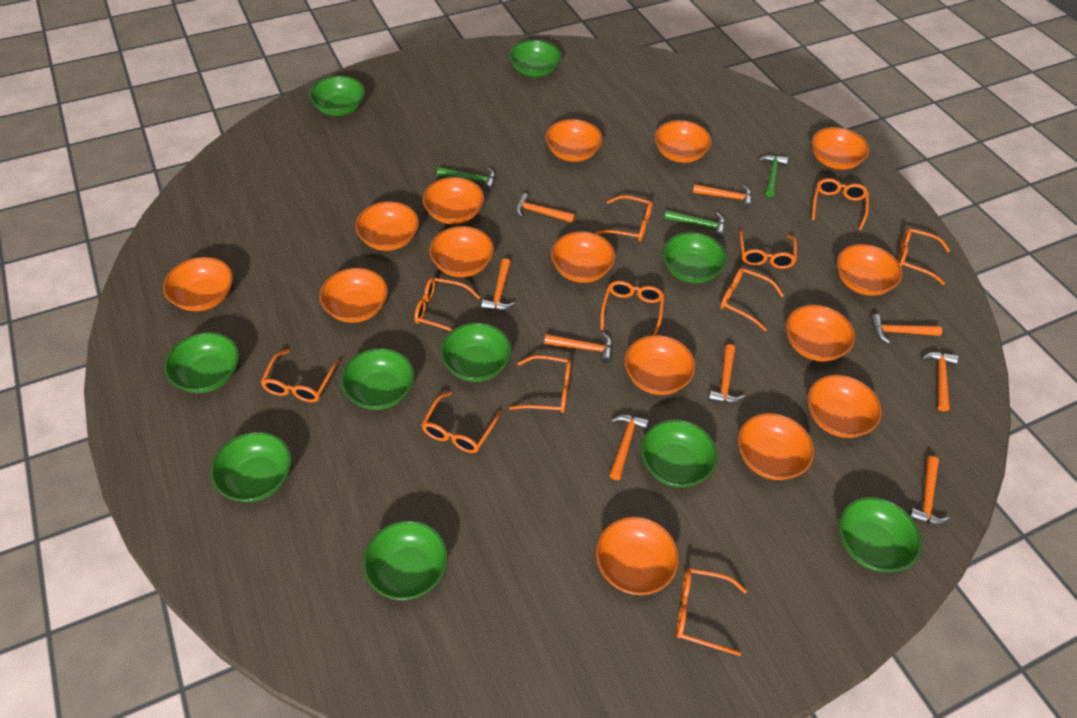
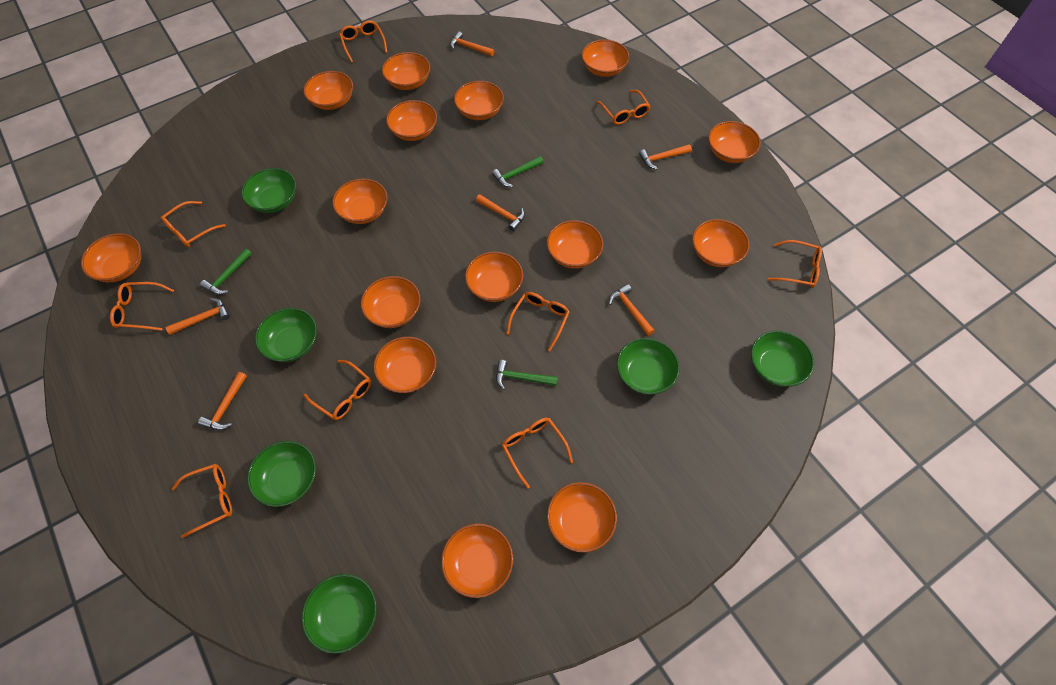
green bowl: [164,332,239,393] [210,432,292,502] [309,76,365,116] [341,348,414,410] [363,520,448,600] [440,322,512,382] [509,40,561,77] [641,419,717,487] [662,232,727,283] [839,497,922,573] = 10 -> [241,168,296,213] [247,441,316,507] [255,308,317,362] [301,574,377,654] [617,338,680,395] [751,331,814,387] = 6
orange glasses: [260,349,340,402] [414,277,480,331] [421,391,501,453] [509,355,571,413] [595,195,653,241] [601,281,664,335] [676,568,747,656] [720,268,784,331] [740,229,797,269] [812,178,869,230] [898,228,950,285] = 11 -> [110,282,174,331] [161,201,226,247] [171,464,232,538] [304,360,371,420] [339,20,388,63] [502,418,573,489] [506,292,570,352] [596,90,650,125] [768,240,822,288] = 9
orange hammer: [481,258,515,311] [515,193,575,223] [544,332,613,363] [609,415,649,480] [693,184,752,209] [708,344,745,404] [870,314,942,344] [908,456,950,525] [922,352,958,411] = 9 -> [166,298,230,335] [198,372,247,430] [450,31,494,56] [476,194,525,231] [609,284,655,336] [639,144,692,169] = 6

